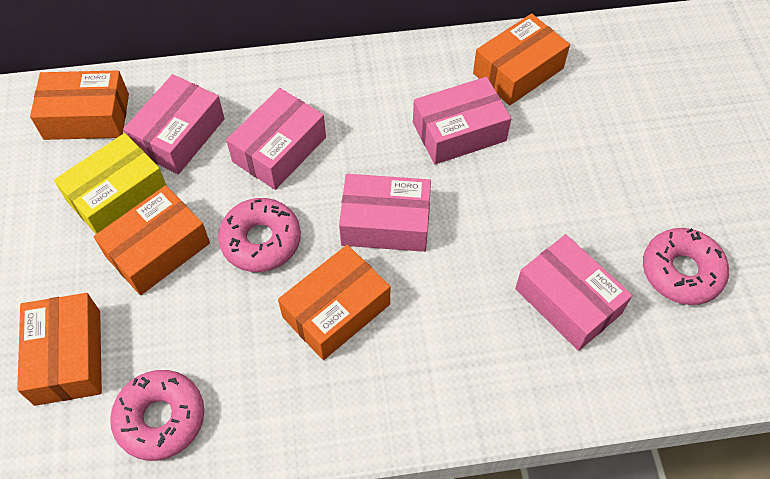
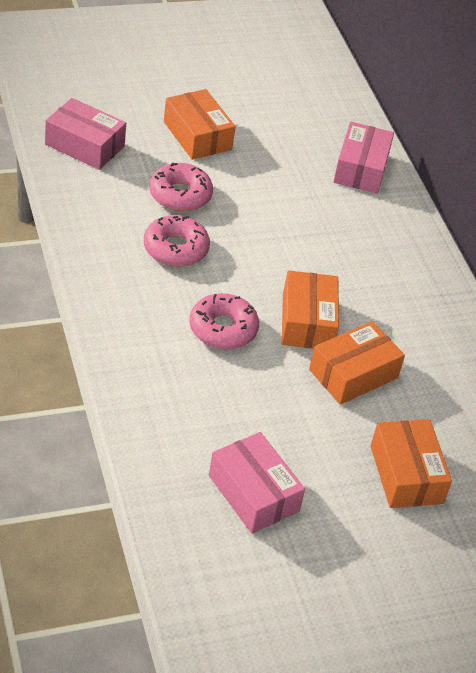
orange box: [17,293,102,406] [30,70,129,140] [94,185,210,295] [278,245,390,360] [473,13,570,106] = 5 -> [164,89,236,160] [282,270,339,349] [309,321,405,405] [370,419,452,508] = 4
pink box: [123,74,225,174] [226,88,326,190] [339,174,431,252] [413,77,511,164] [515,234,633,351] = 5 -> [45,98,126,170] [209,432,305,533] [333,122,394,194] = 3
yellow box: [54,133,167,234] = 1 -> none = 0

